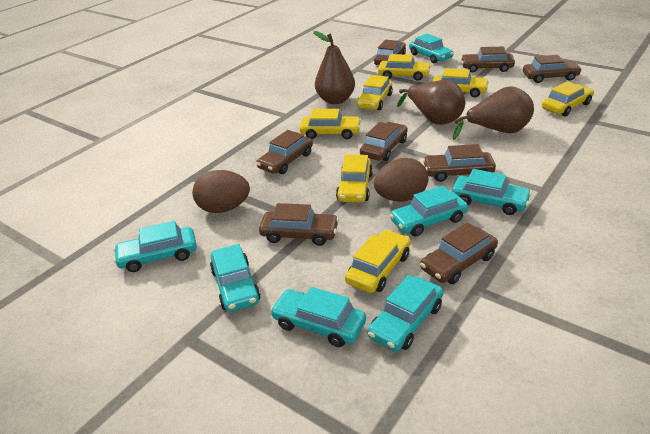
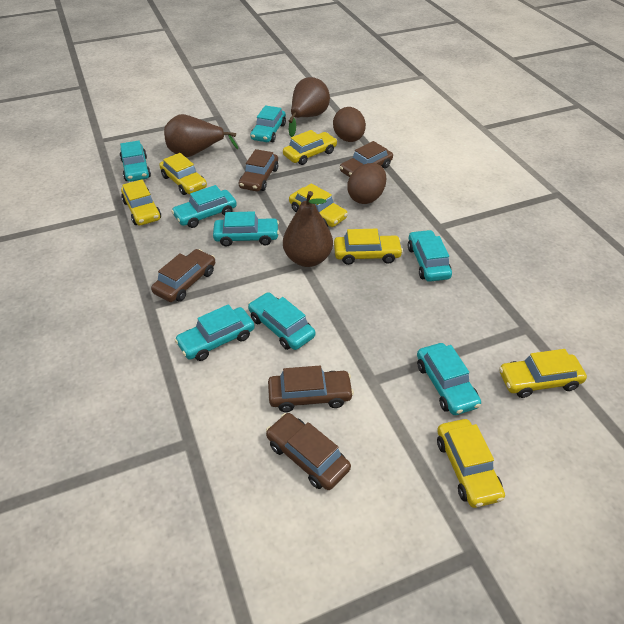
brown car: [256,130,313,174] [259,203,339,246] [360,122,408,161] [374,40,406,65] [420,222,498,284] [423,144,496,182] [461,47,515,72] [523,55,582,83] = 8 -> [151,249,215,302] [239,149,278,191] [266,413,351,490] [268,366,354,412] [340,141,393,177] = 5
turquoise car: [114,221,197,272] [210,244,260,312] [270,287,366,347] [368,275,443,351] [390,185,468,237] [409,34,454,63] [452,169,532,215] = 7 -> [120,141,151,182] [171,185,237,228] [175,304,255,361] [213,211,279,247] [248,292,315,350] [250,105,286,142] [408,230,452,282] [417,343,481,415] = 8

